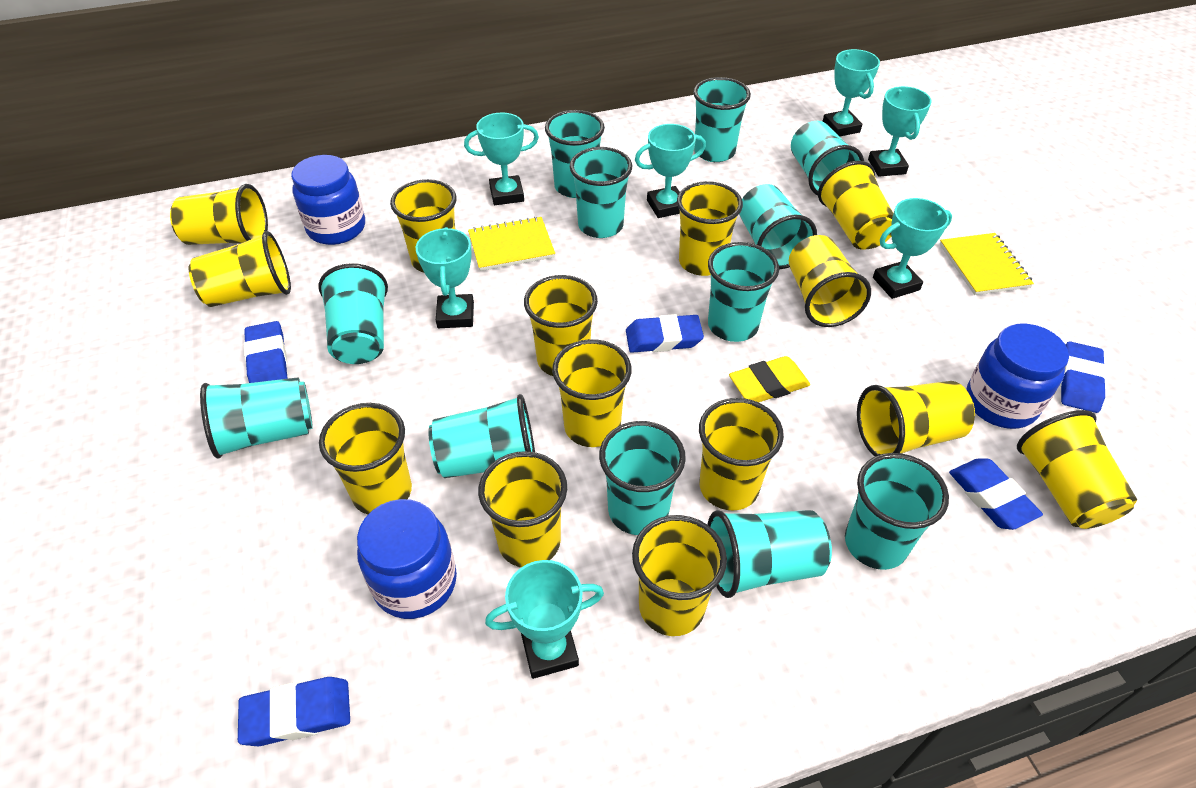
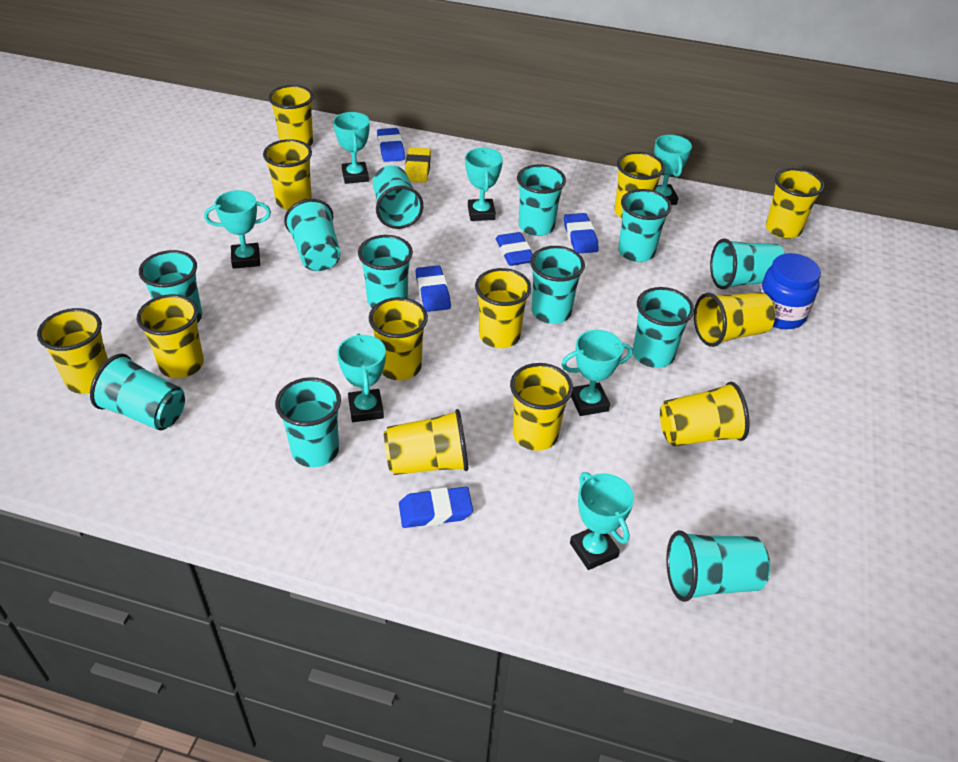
blue jar: [291,155,365,245] [357,499,457,619] [966,324,1069,429] = 3 -> [759,253,821,329] = 1
yellow cup: [170,184,268,245] [189,231,291,307] [319,403,412,514] [390,179,457,272] [478,451,567,567] [524,275,598,376] [552,339,632,447] [632,515,727,636] [677,181,743,276] [699,398,784,511] [789,235,871,327] [818,161,894,249] [857,381,975,456] [1017,410,1137,529] = 14 -> [37,308,108,394] [137,294,204,378] [263,139,312,210] [268,85,314,146] [369,297,428,380] [384,409,468,475] [475,268,531,348] [510,363,573,451] [614,152,665,218] [660,382,750,446] [694,292,775,347] [766,168,824,239] = 12
yellow notebook: [468,216,555,271] [940,233,1034,295] = 2 -> none = 0

